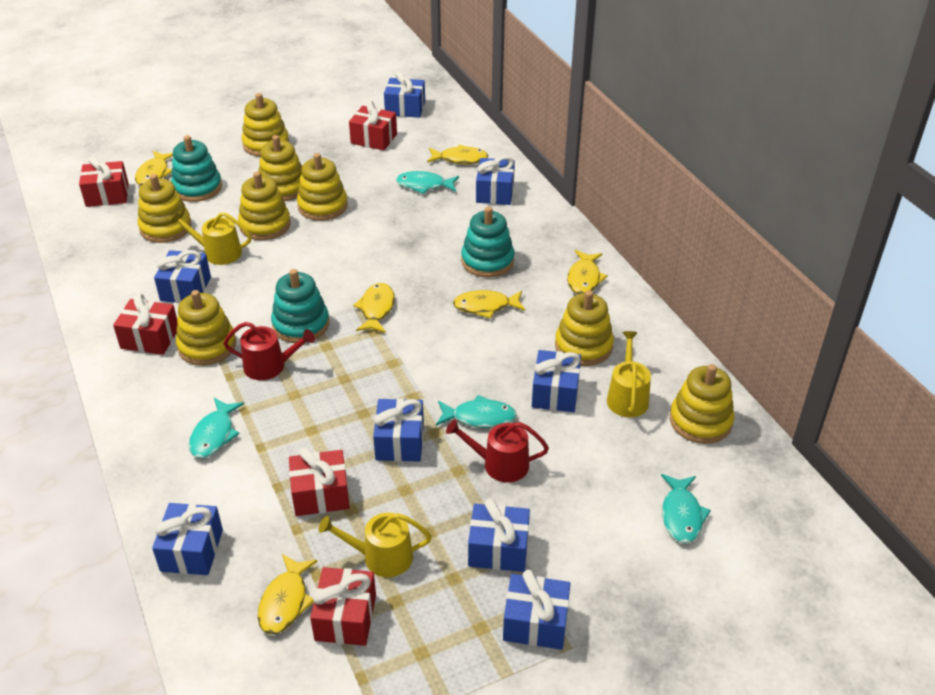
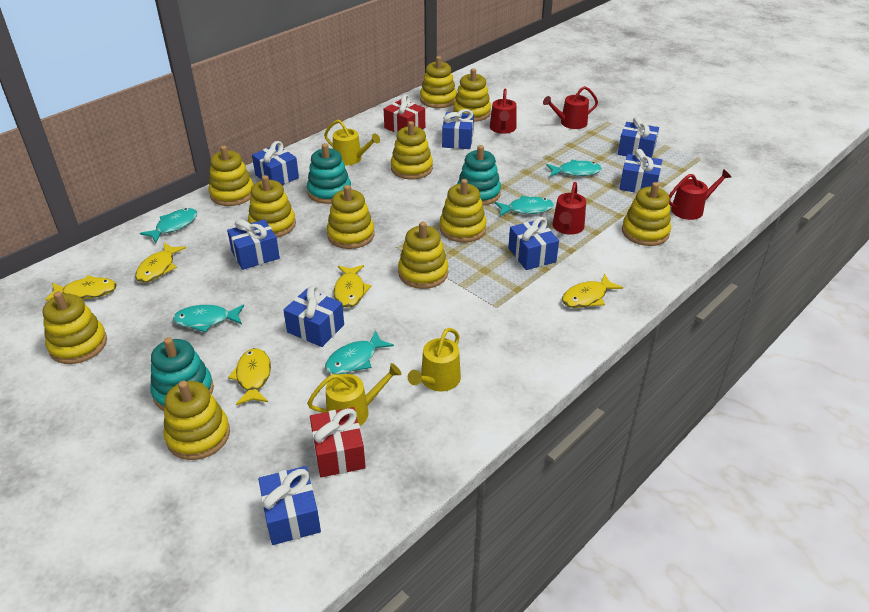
red gift: [79,156,129,207] [113,293,177,355] [289,448,350,516] [310,567,376,646] [349,100,397,151] = 5 -> [310,407,366,478] [384,95,425,133] = 2
red watering can: [223,322,315,380] [446,420,549,482] = 2 -> [490,88,516,134] [543,86,598,129] [552,182,586,235] [669,169,731,220] = 4
turquoise fish: [189,398,244,458] [396,171,459,194] [436,395,517,428] [661,474,711,543] = 4 -> [140,208,197,243] [173,304,244,333] [325,330,394,374] [495,196,554,216] [546,160,602,177] = 5
yellow fish: [135,151,173,186] [258,554,317,635] [353,283,395,333] [427,145,488,164] [453,290,526,319] [567,250,608,294] = 6 -> [45,275,117,301] [135,243,186,283] [228,348,271,405] [334,265,372,308] [562,274,623,308] = 5
yellow stacking toy: [138,174,192,243] [176,290,236,366] [238,172,291,240] [242,93,289,157] [258,135,302,201] [297,153,348,221] [555,290,614,366] [670,364,734,444] = 8 -> [43,291,107,364] [163,381,230,460] [209,146,254,206] [248,175,296,238] [327,185,375,249] [391,121,433,180] [398,222,448,289] [420,56,457,108] [440,179,487,242] [453,68,491,122] [622,182,671,246] = 11

